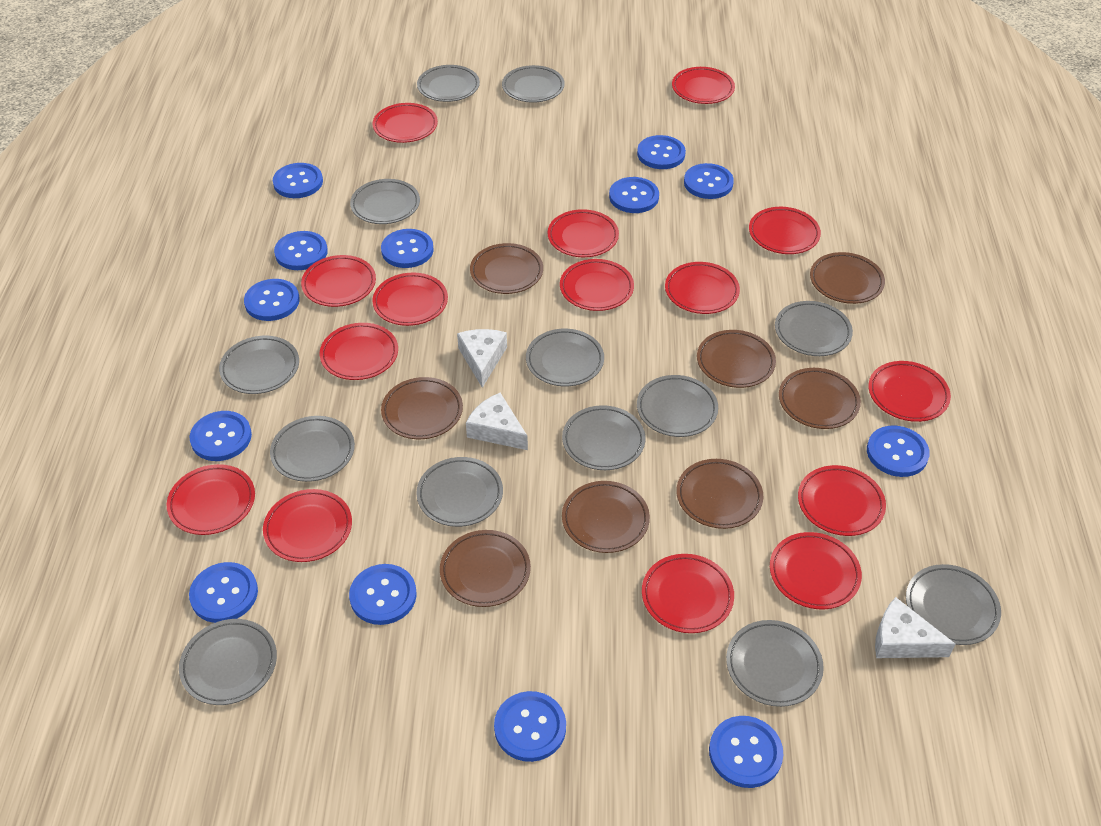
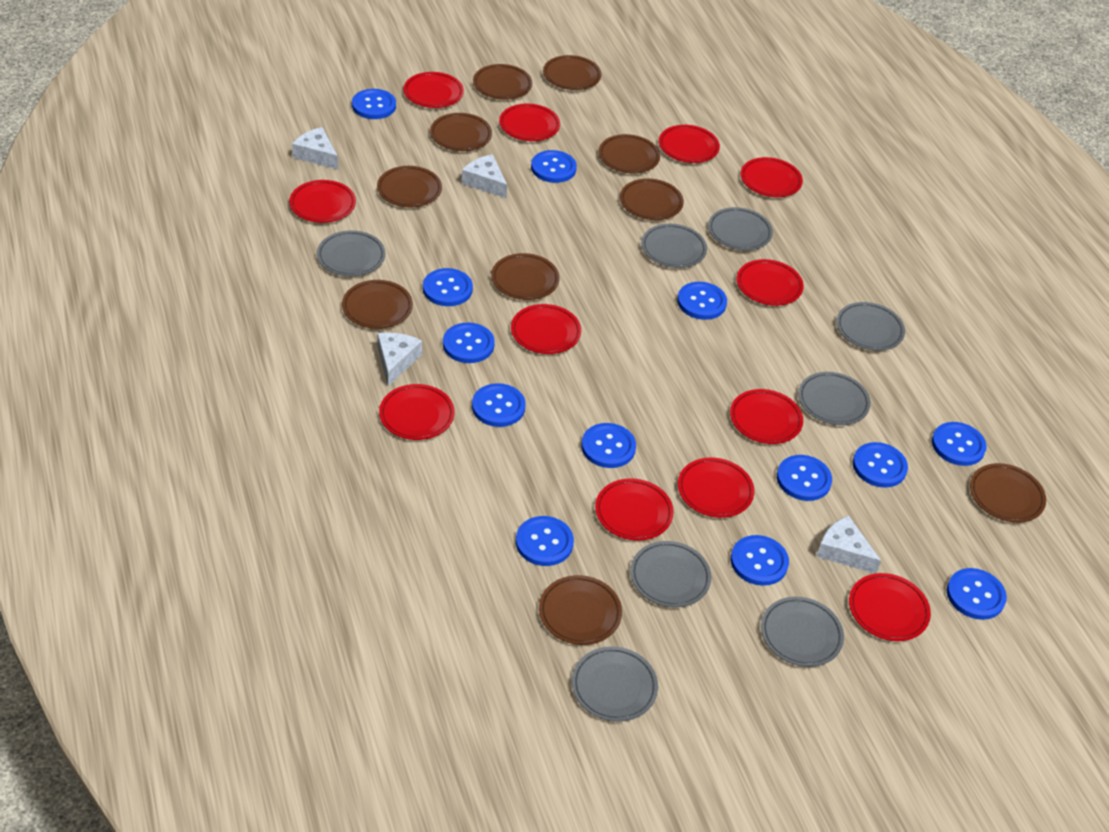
brown plate: [381,377,463,439] [440,530,531,607] [470,243,543,294] [562,481,650,553] [677,459,763,529] [697,330,776,388] [779,368,861,429] [810,252,885,304] = 8 -> [342,280,413,329] [377,166,442,207] [430,113,492,151] [473,64,532,100] [491,253,559,300] [539,575,622,645] [543,55,601,90] [599,134,660,173] [620,178,684,220] [970,463,1046,523] = 10
grey plate: [179,619,277,705] [219,336,299,394] [270,416,355,482] [350,179,420,224] [417,65,480,102] [417,457,503,527] [502,65,565,103] [526,329,604,386] [562,405,645,470] [637,375,718,437] [726,620,824,707] [775,301,853,356] [906,564,1001,645] = 13 -> [317,230,386,276] [572,646,658,722] [630,541,711,608] [641,224,707,268] [708,207,773,250] [761,597,844,667] [798,372,871,425] [836,302,905,351] = 8
red plate: [167,464,255,535] [263,489,352,562] [301,255,376,307] [320,323,398,380] [372,273,448,326] [373,103,438,143] [548,209,619,257] [560,259,634,311] [642,554,734,633] [665,262,740,314] [672,67,735,104] [749,207,821,254] [770,532,862,609] [798,465,886,536] [868,361,951,422] = 15 -> [289,180,356,223] [379,384,455,440] [403,72,464,108] [499,104,560,141] [511,304,581,354] [595,478,674,541] [659,125,720,163] [678,458,754,518] [730,389,803,444] [737,259,804,306] [741,157,803,197] [849,573,931,641] = 12
white cheese: [457,329,507,388] [466,393,528,450] [875,597,955,658] = 3 -> [292,127,338,170] [377,332,422,386] [462,154,507,198] [816,516,881,574] = 4

